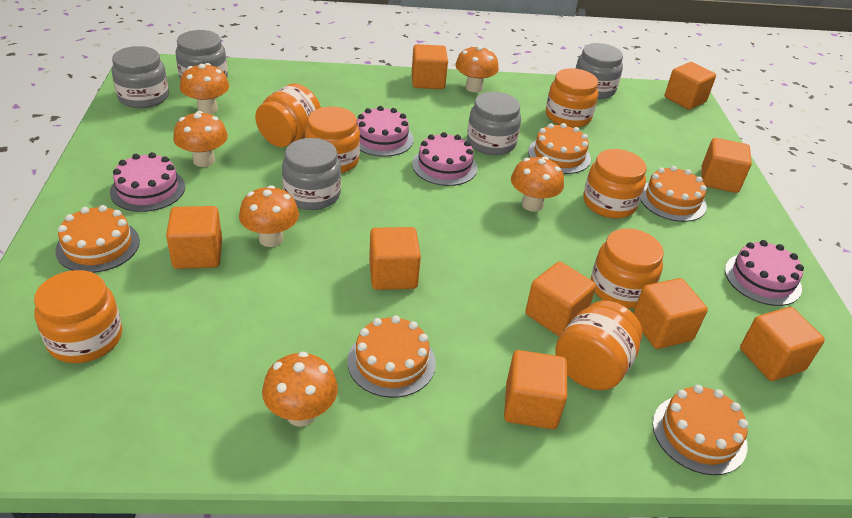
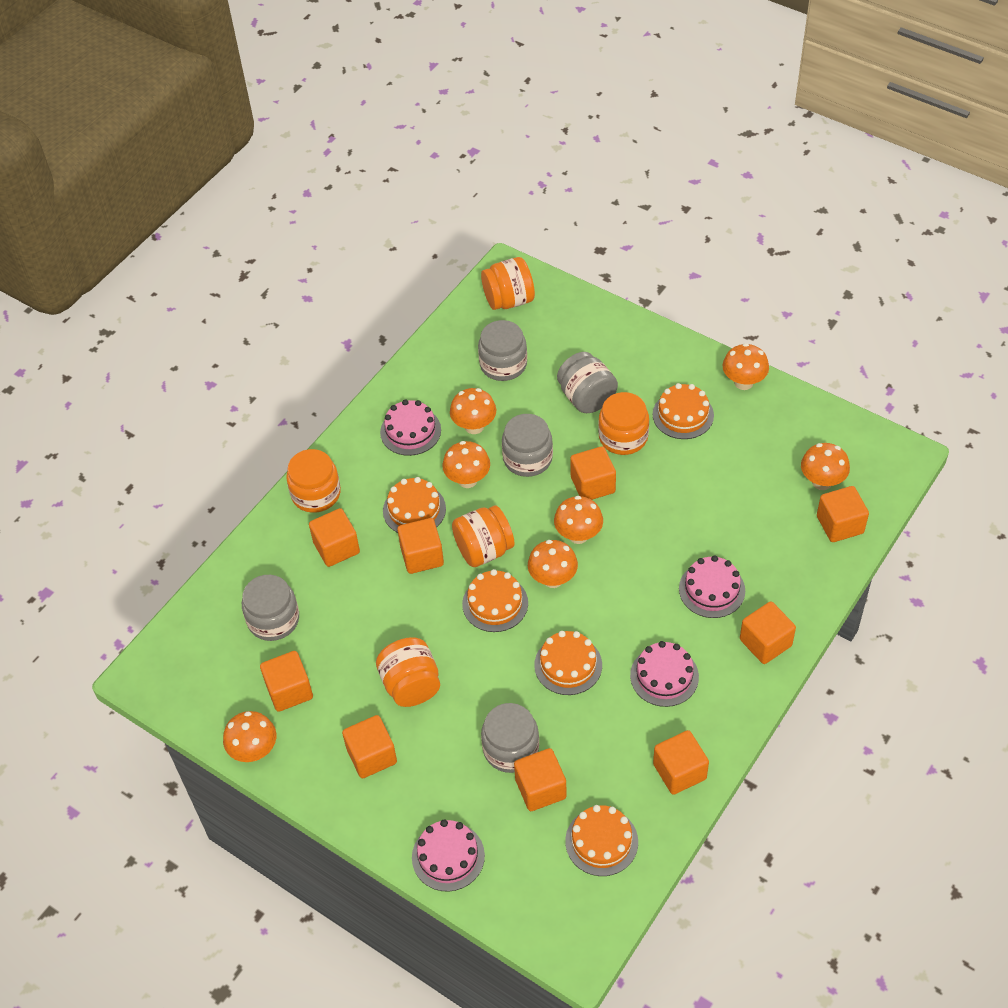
orange jar: [34,270,122,363] [255,83,321,147] [305,107,360,173] [546,68,598,128] [555,301,642,390] [583,149,646,218] [591,228,664,308] = 7 -> [286,449,341,513] [376,637,440,707] [452,505,514,567] [481,257,535,310] [598,392,649,455] = 5
orange mushroom: [173,111,228,167] [180,63,229,114] [239,185,299,247] [262,352,338,427] [455,45,499,93] [511,156,564,212] = 6 -> [223,711,276,762] [442,441,490,488] [450,388,496,434] [528,540,578,588] [554,496,603,544] [723,343,769,390] [801,443,850,490] = 7

